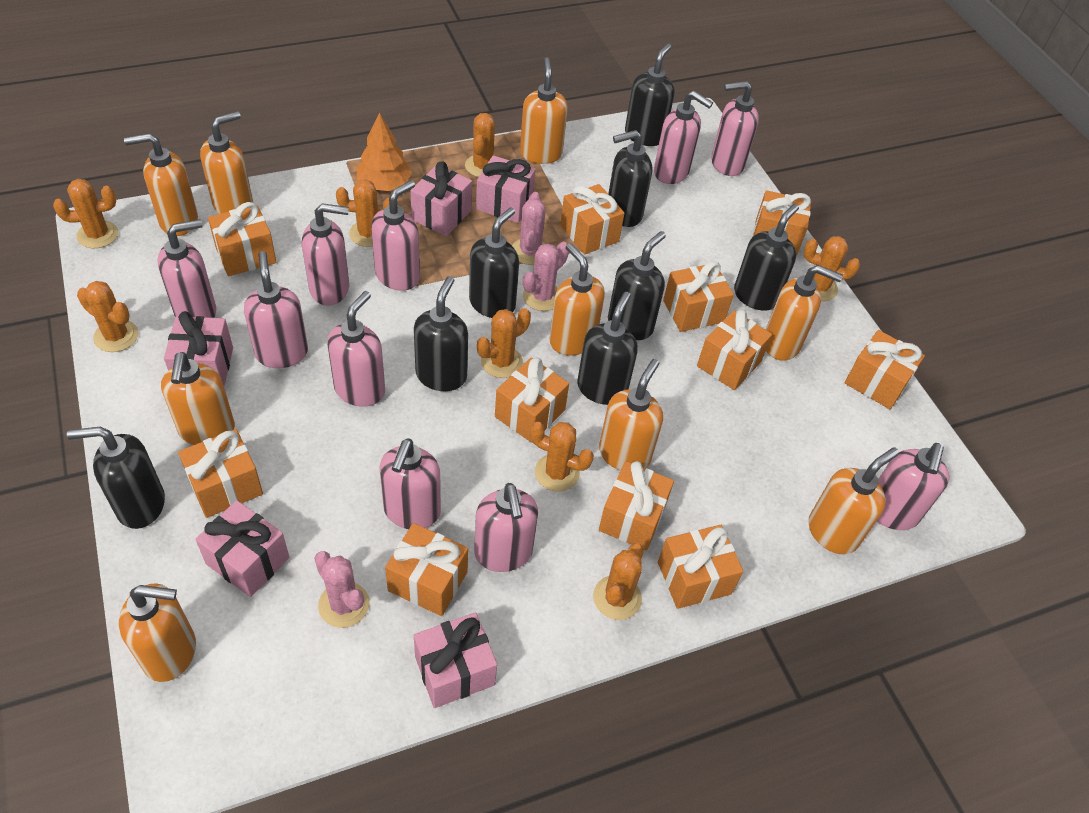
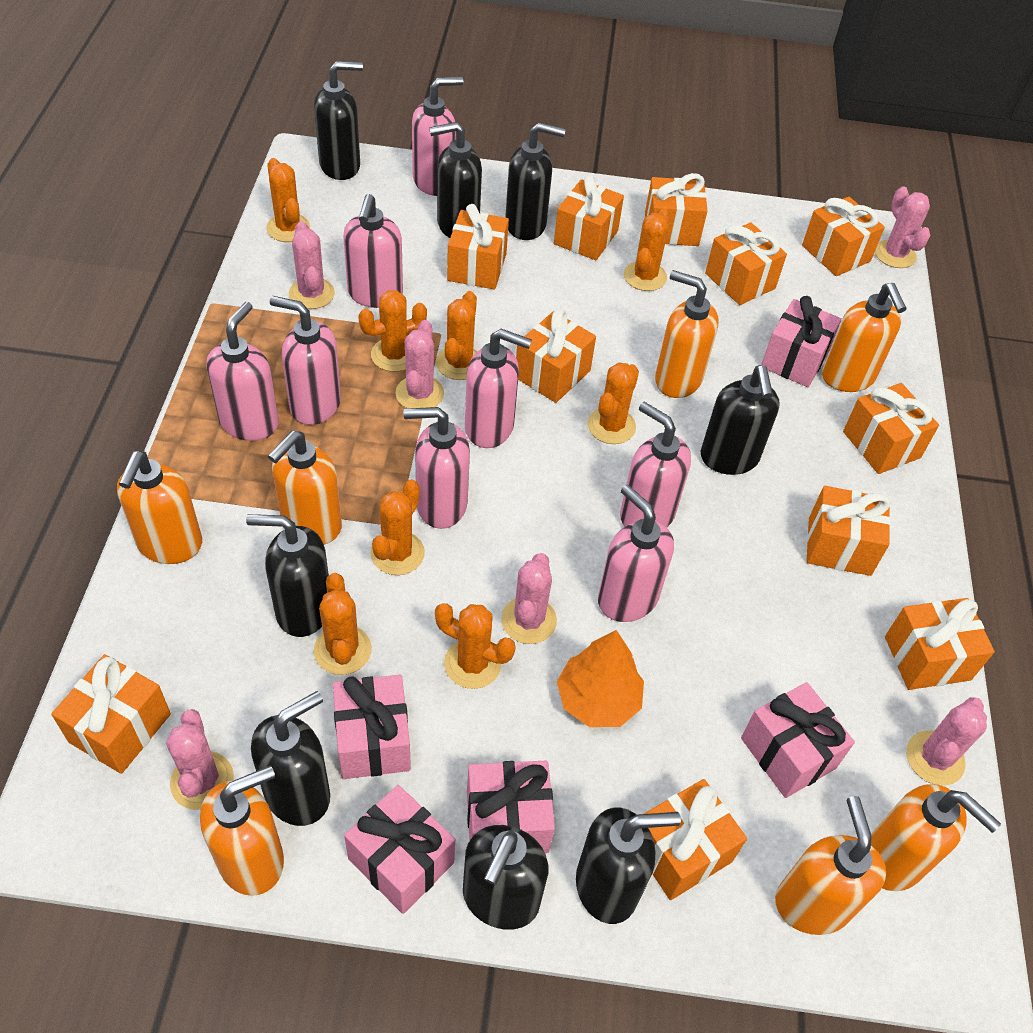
orange soap dispenser: [119,583,196,682] [124,133,198,236] [161,352,235,445] [200,111,253,214] [520,58,568,164] [549,243,605,355] [599,359,663,471] [765,265,843,361] [808,447,899,554] = 9 -> [117,451,202,564] [200,766,284,896] [268,431,342,545] [655,270,718,398] [775,796,886,935] [822,283,907,392] [871,784,1001,891] = 7
pink cactus: [314,551,370,628] [512,192,546,265] [523,242,569,311] = 3 -> [166,709,234,810] [289,221,335,309] [395,320,444,409] [501,553,557,644] [875,186,930,268] [906,697,987,785] = 6
pink soap dispenser: [157,219,216,318] [244,251,308,368] [302,203,349,305] [327,291,385,407] [371,180,420,291] [379,439,441,529] [474,483,538,572] [654,91,713,184] [711,81,759,176] [877,443,950,530] = 10 -> [206,302,279,441] [270,296,341,425] [343,194,403,308] [403,407,470,529] [412,76,463,196] [465,329,532,448] [598,484,674,622] [620,402,691,528] = 8

